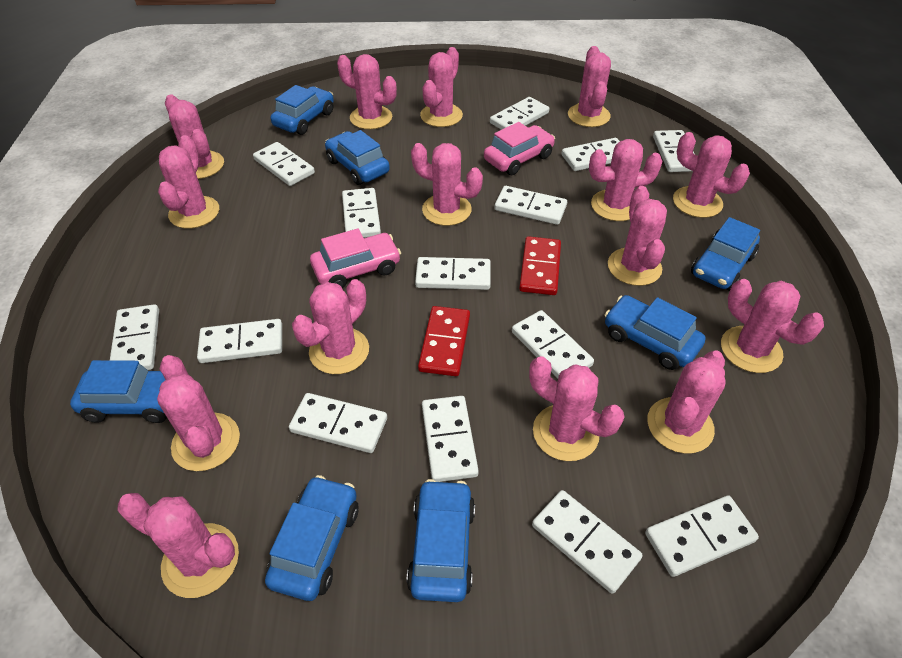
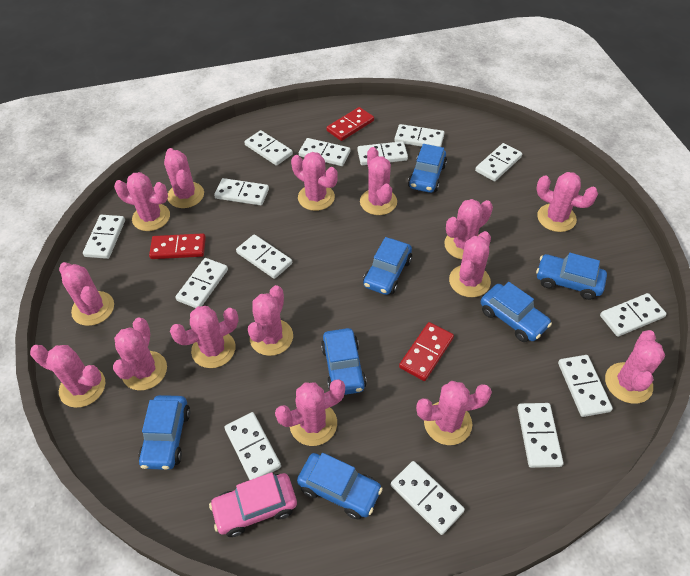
pink car: [310,229,401,288] [484,122,555,175] = 2 -> [209,472,297,537] = 1
red domino: [418,306,470,376] [519,236,561,295] = 2 -> [149,233,206,259] [327,107,374,141] [399,322,454,381] = 3

